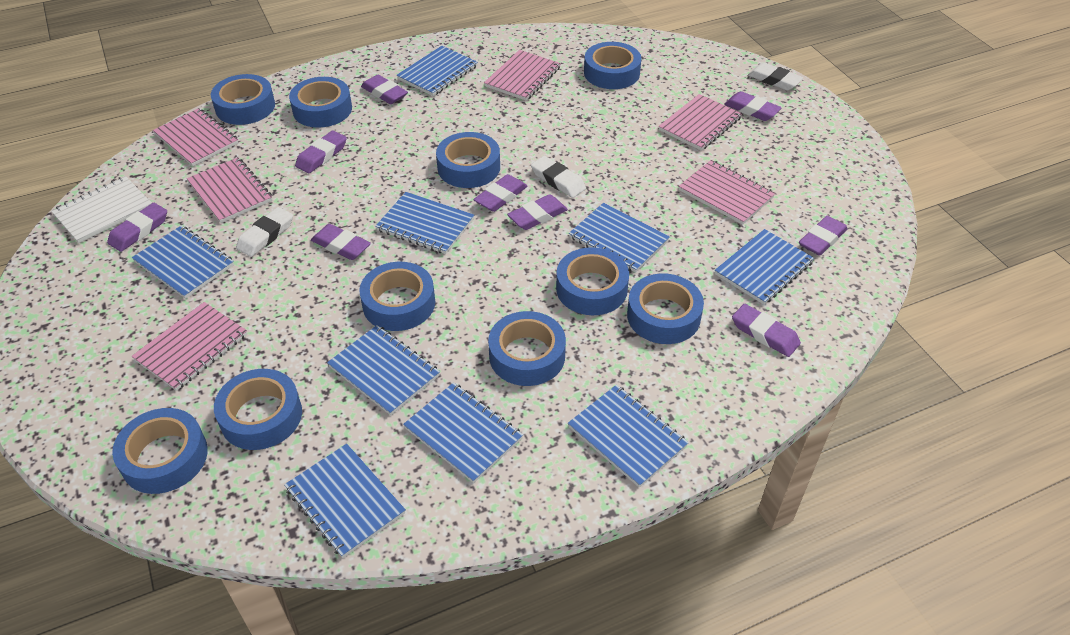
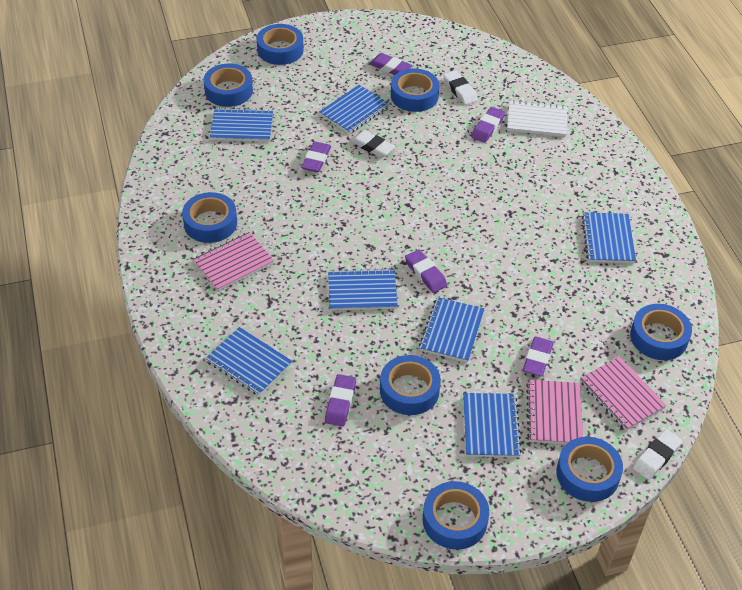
blue notebook: [132,226,234,299] [284,444,406,558] [327,325,440,415] [375,192,474,254] [396,46,478,96] [403,382,523,483] [568,385,689,488] [569,203,670,273] [715,229,814,305] = 9 -> [205,327,293,396] [210,108,273,142] [319,85,390,134] [328,268,398,311] [419,297,485,362] [463,393,522,457] [582,212,636,263] = 7
blue tape: [112,408,208,494] [211,74,275,125] [214,369,302,450] [289,77,352,128] [359,262,435,331] [436,132,500,188] [488,311,566,386] [556,247,629,315] [584,42,641,89] [627,273,704,344] = 10 -> [182,192,237,243] [204,63,253,107] [257,24,304,65] [380,355,441,415] [391,69,439,112] [423,481,489,550] [556,437,623,502] [630,304,692,360] = 8
pink notebook: [132,302,247,391] [153,108,239,166] [187,157,272,223] [484,50,561,101] [659,94,742,151] [679,160,775,225] = 6 -> [193,232,274,291] [526,380,583,444] [580,357,667,431] = 3
purple eraser: [107,203,167,252] [295,130,347,173] [311,224,371,260] [361,75,408,104] [474,174,527,212] [507,194,568,230] [724,91,782,121] [732,304,801,357] [799,216,848,256] = 9 -> [301,141,331,172] [325,374,356,427] [369,53,413,75] [405,249,447,293] [471,107,505,143] [523,336,554,376] = 6

